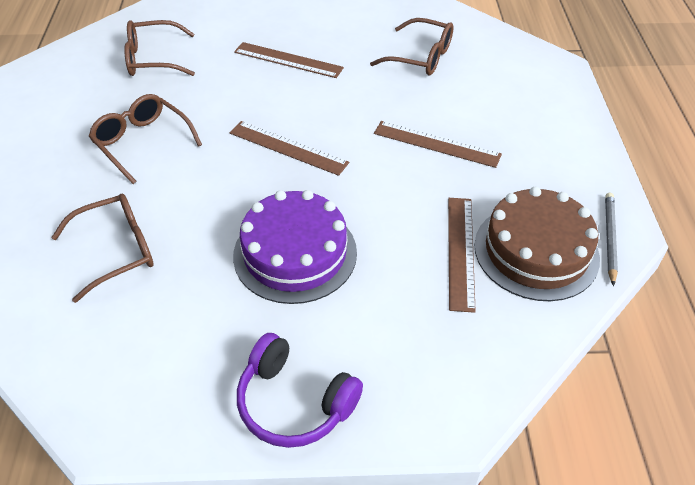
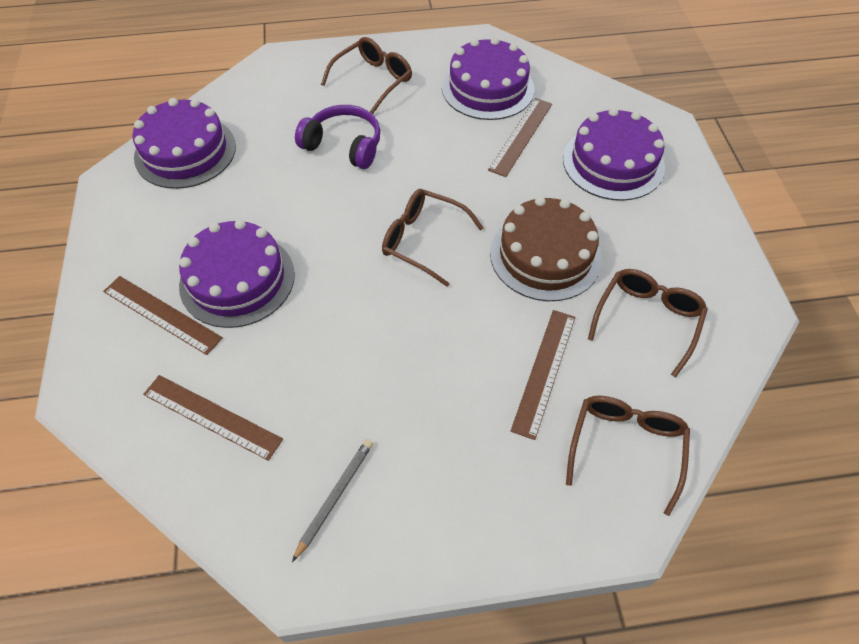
purple cake: [233,190,357,304] = 1 -> [133,98,236,189] [179,219,295,328] [442,37,534,120] [563,108,665,201] = 4

